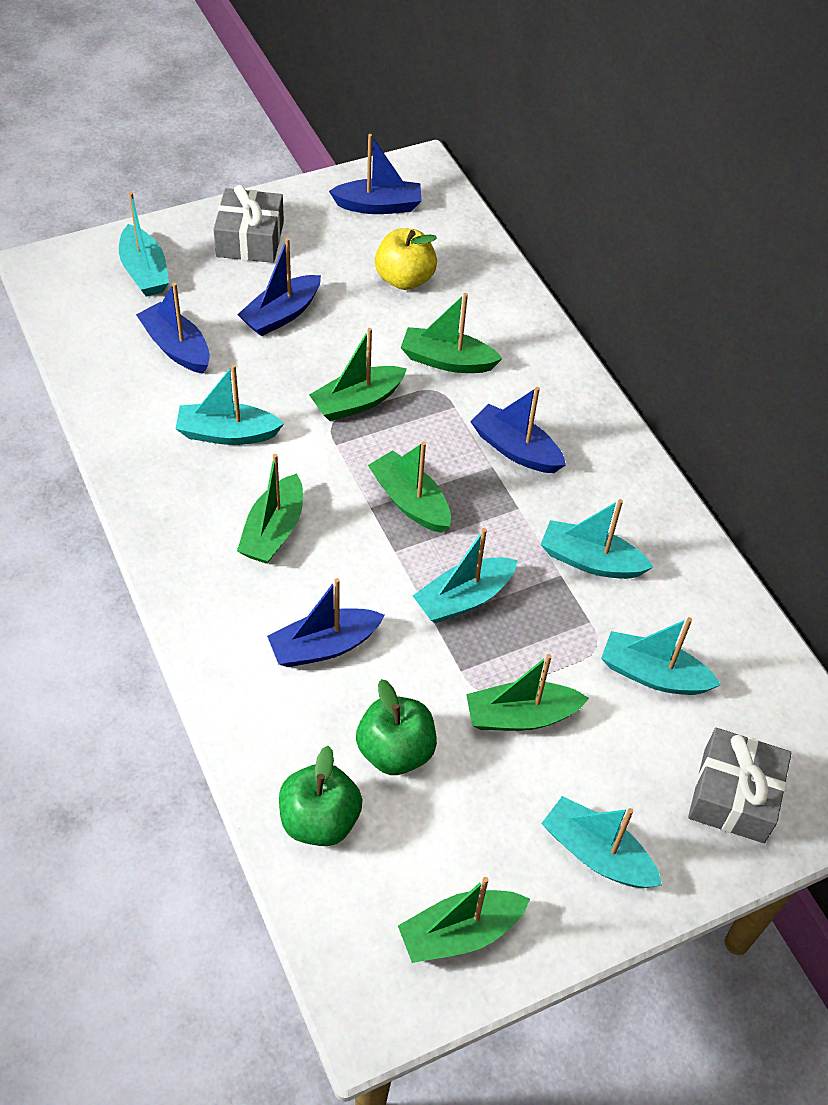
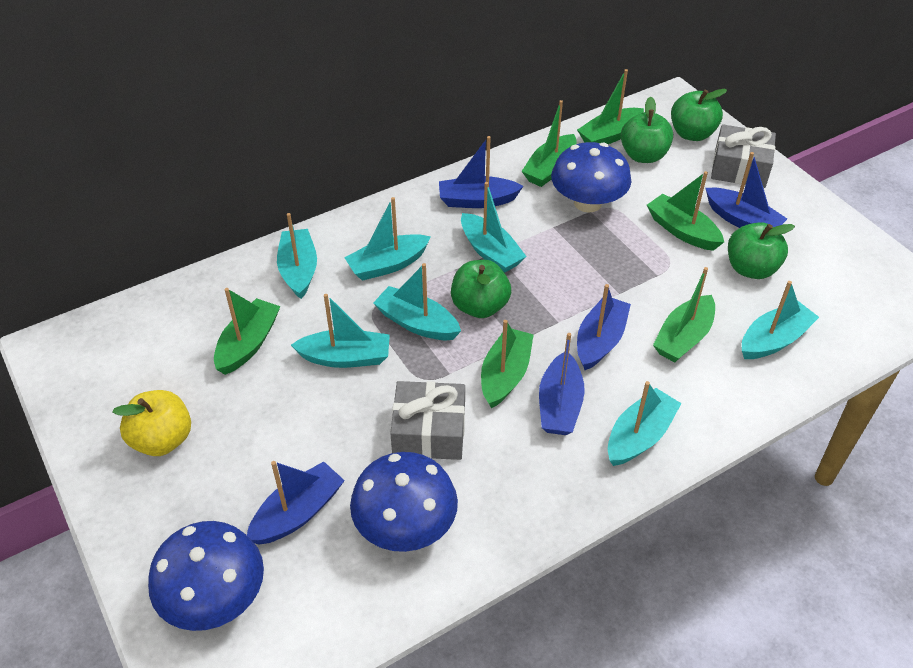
blue mushroom: none = 0 -> [148,521,264,631] [350,452,458,552] [551,142,631,213] = 3
green apple: [279,746,363,846] [356,679,437,775] = 2 -> [451,260,511,318] [621,97,673,163] [671,89,727,141] [728,222,795,279] = 4
turquoise boat: [119,192,169,297] [176,364,284,445] [413,528,518,623] [541,499,653,579] [541,796,662,888] [601,617,721,695] = 6 -> [277,213,317,299] [291,294,390,368] [344,197,431,281] [373,263,461,340] [461,182,527,273] [608,381,682,466] [742,281,819,359] = 7

